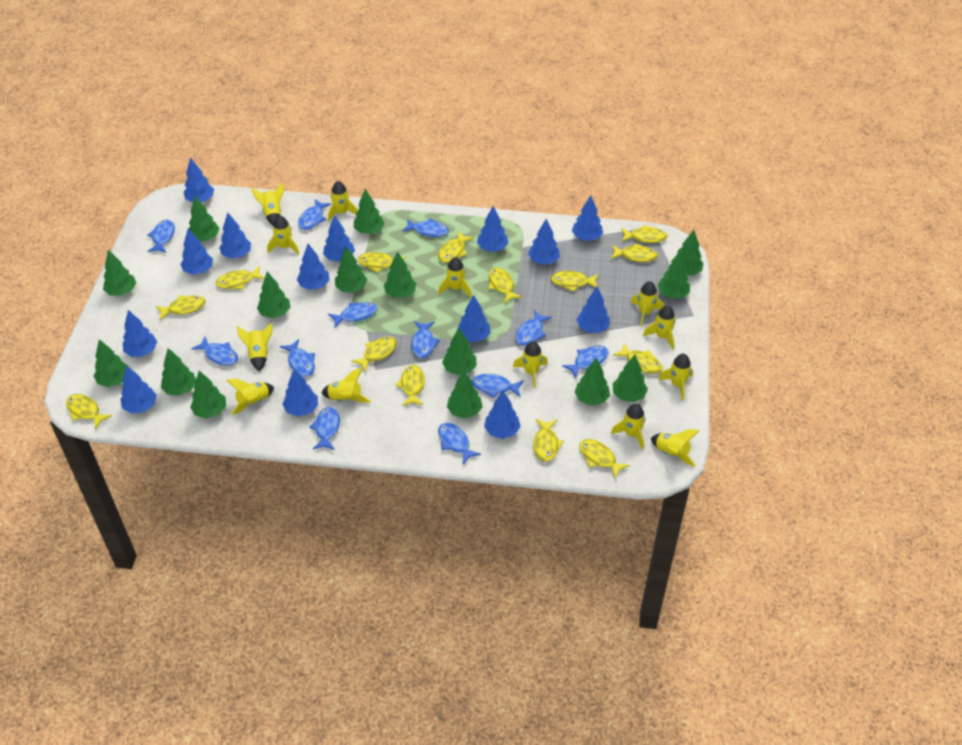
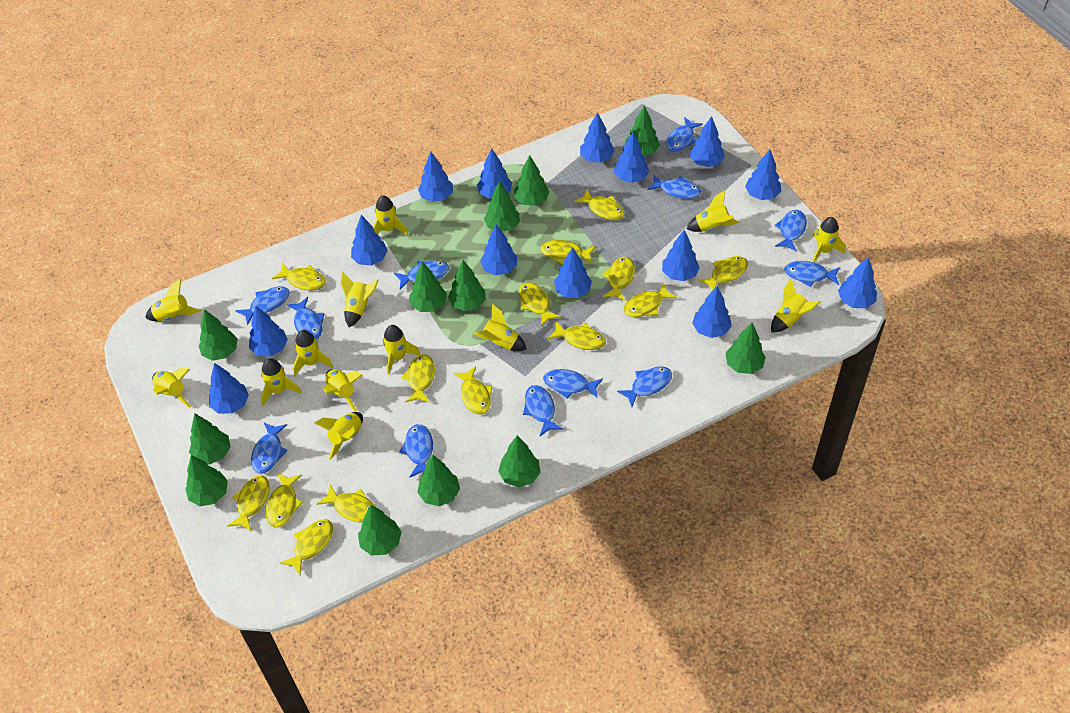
green tree: [94,339,129,387] [103,250,136,296] [161,348,196,396] [188,196,220,241] [190,371,226,419] [257,272,290,318] [335,246,367,292] [354,189,384,234] [384,251,416,298] [442,328,477,375] [447,371,483,419] [575,358,610,406] [613,355,648,402] [657,252,690,299] [671,230,703,276] = 15 -> [185,455,228,506] [189,413,231,465] [199,309,238,361] [358,505,401,555] [409,261,447,312] [417,455,460,506] [448,260,486,311] [484,181,520,232] [498,436,541,487] [514,155,549,206] [625,105,660,156] [726,322,766,374] = 12

